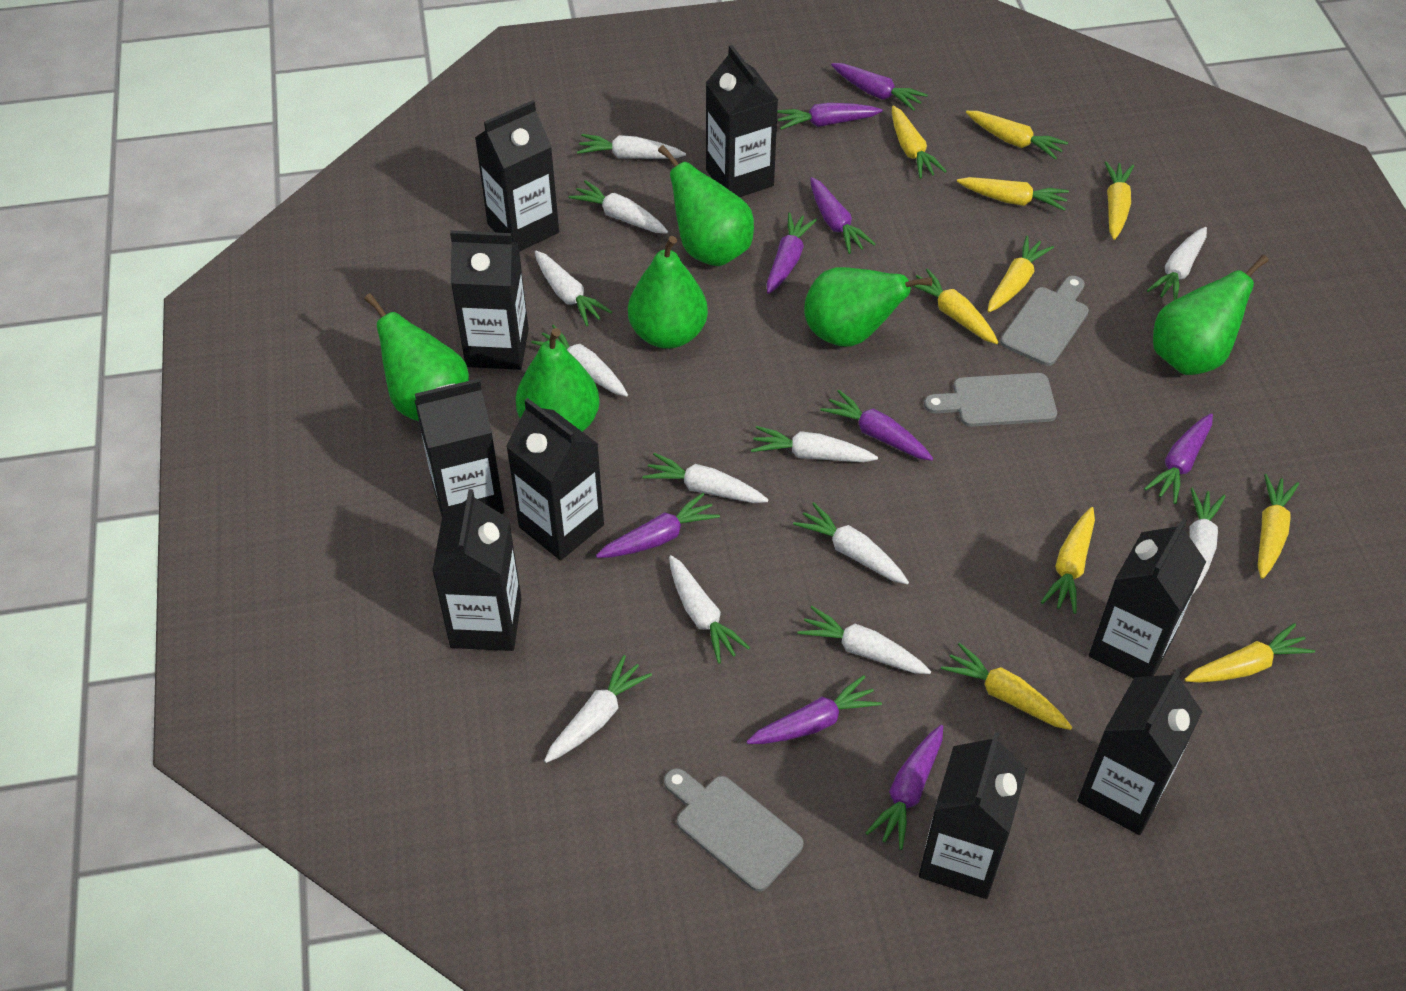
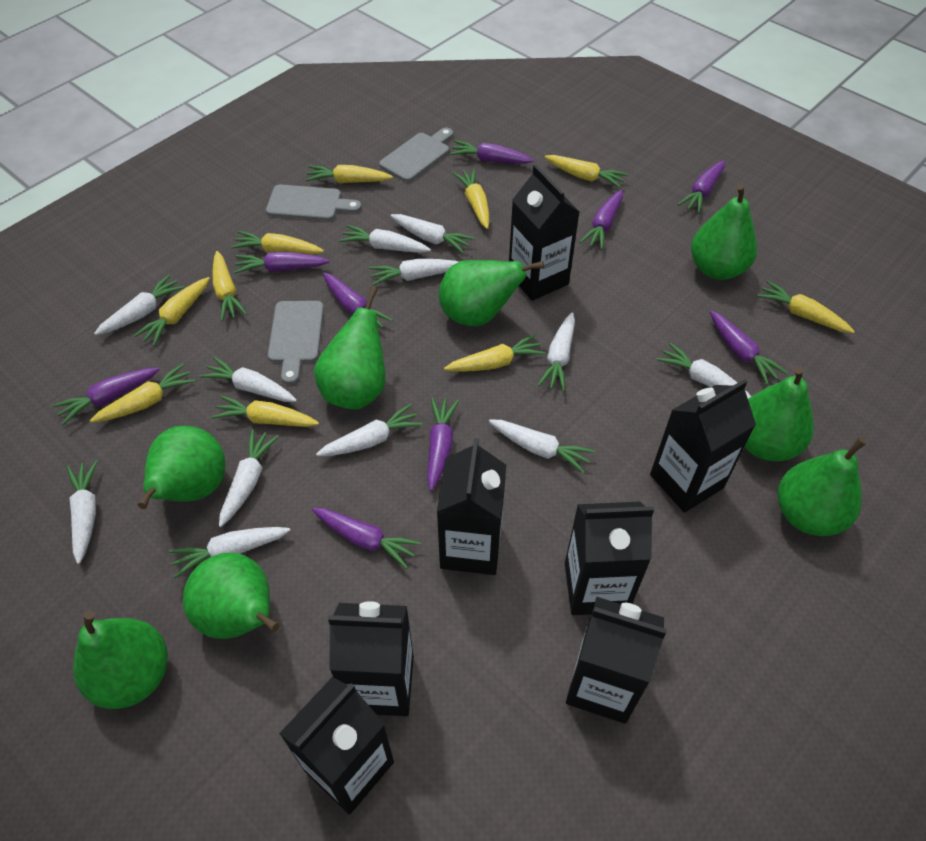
black carton: [415,379,504,516] [432,489,522,651] [450,230,529,370] [475,100,559,252] [506,398,604,560] [706,45,778,197] [919,732,1027,899] [1077,667,1203,835] [1089,518,1206,679] = 9 -> [279,677,394,814] [328,601,414,716] [437,438,506,575] [509,165,580,301] [565,502,654,615] [566,597,667,724] [650,379,756,513] = 7
green pear: [364,293,469,421] [516,328,600,432] [628,236,708,349] [658,145,754,266] [804,267,932,347] [1153,255,1269,375] = 6 -> [73,611,168,709] [138,426,225,509] [183,552,280,639] [314,286,386,409] [439,260,544,326] [691,184,757,280] [745,366,814,461] [778,437,867,536] = 8

